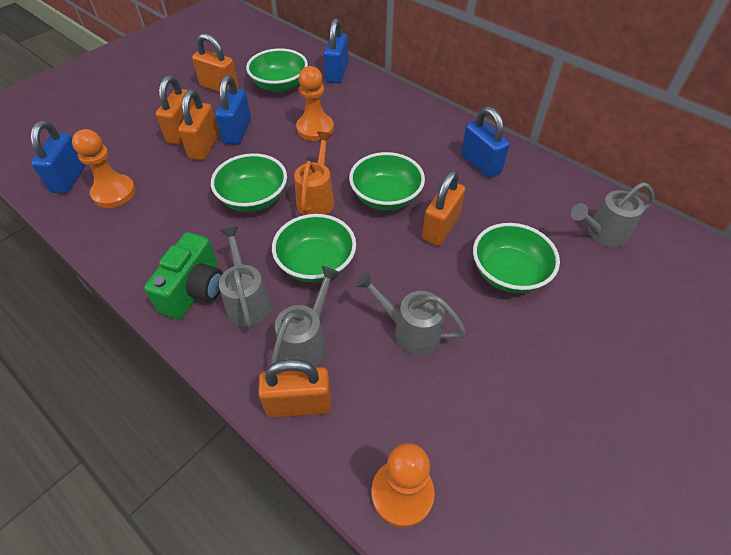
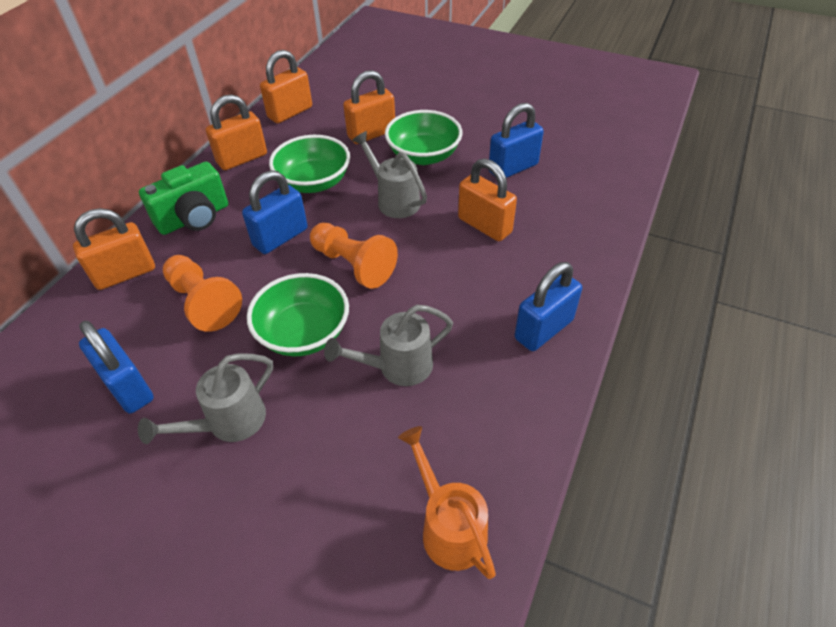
green bowl: [211,153,287,212] [246,48,308,93] [272,214,356,283] [349,152,425,210] [473,223,560,293] = 5 -> [247,273,349,356] [269,135,350,193] [385,110,463,165] = 3
grey watering can: [219,227,271,328] [271,266,340,366] [355,272,466,355] [571,182,654,247] = 4 -> [138,353,273,444] [324,305,453,386] [352,131,427,218] = 3
orange pawn: [72,129,136,208] [296,66,334,141] [371,443,435,528] = 3 -> [163,255,242,332] [310,223,398,289] = 2

